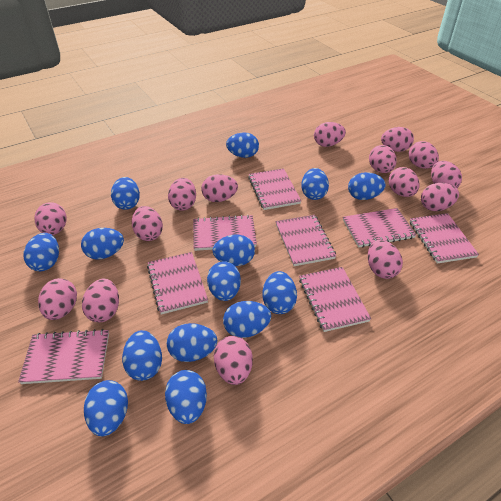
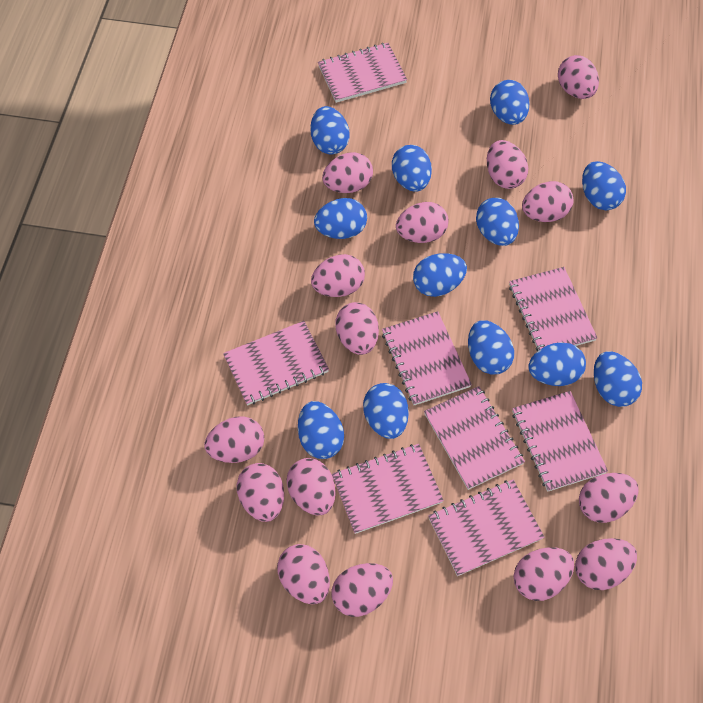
blue egg: [23,233,59,271] [81,228,124,259] [84,380,128,436] [111,177,140,210] [122,330,162,381] [165,370,207,424] [167,323,217,362] [207,261,241,301] [212,235,255,266] [223,301,271,338] [226,132,259,158] [263,271,297,314] [301,168,329,200] [348,172,385,200] = 14 -> [298,401,344,459] [310,106,349,155] [314,198,367,239] [363,383,409,439] [392,145,432,192] [413,253,467,297] [468,320,514,375] [476,198,519,246] [490,80,529,125] [528,342,586,386] [582,161,626,210] [594,351,642,407] = 12

